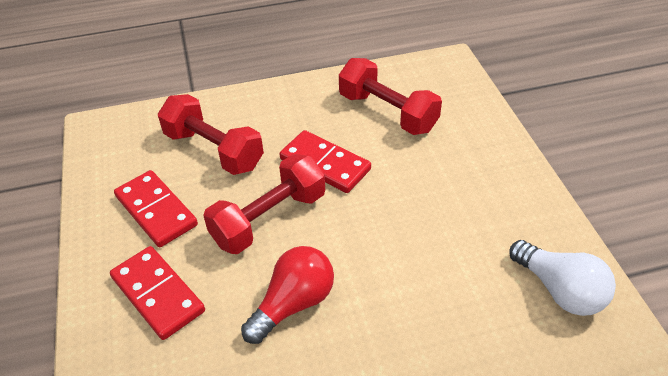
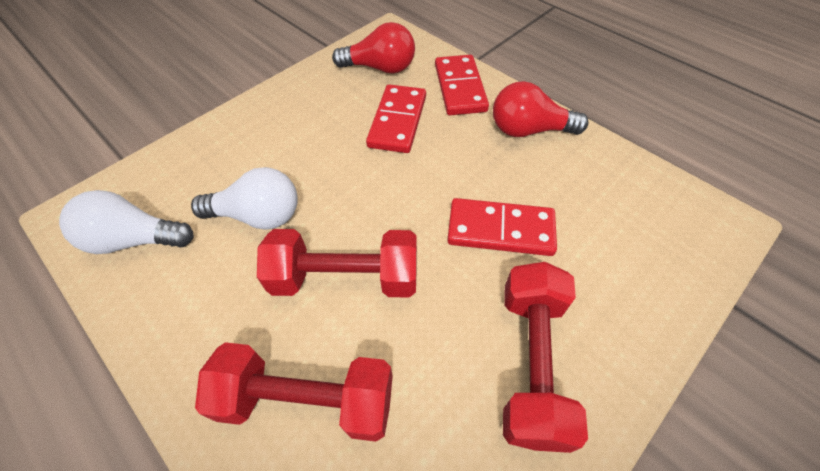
red light bulb: [241,246,334,344] = 1 -> [332,22,415,74] [493,81,588,137] = 2
white light bulb: [510,240,616,316] = 1 -> [59,190,194,254] [191,167,298,230] = 2

